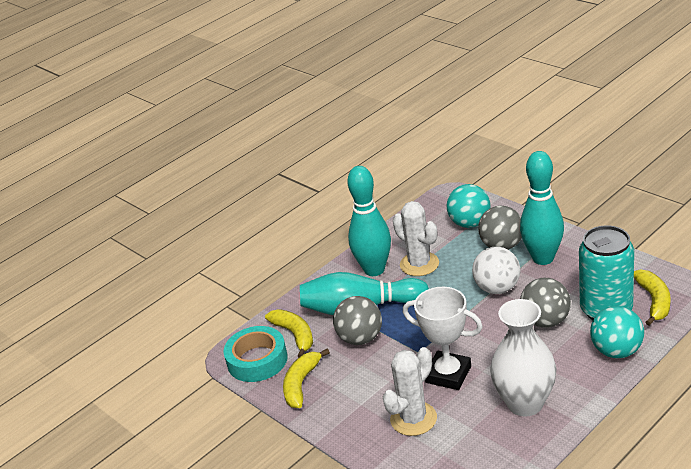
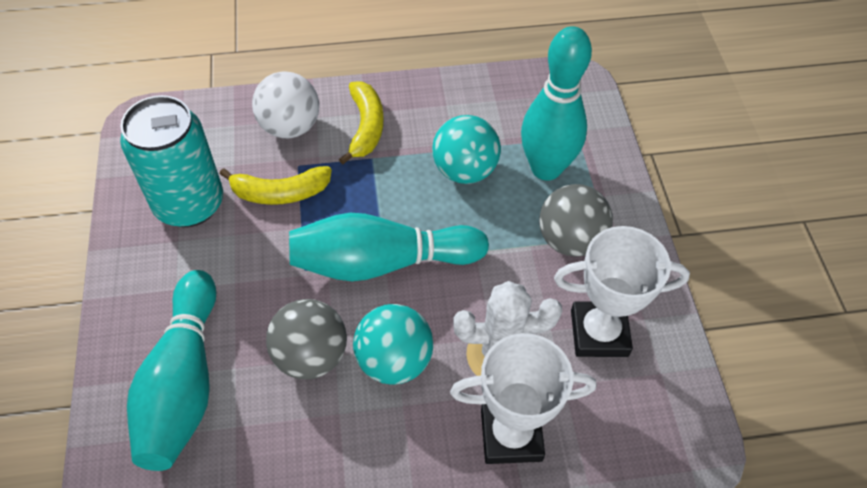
grey ball: [333,296,382,345] [478,206,522,250] [520,278,571,328] = 3 -> [266,299,347,379] [539,184,613,257] = 2
turquoise tape: [224,326,288,382] = 1 -> none = 0
white cactus: [383,347,437,436] [393,201,439,276] = 2 -> [453,281,562,376] = 1
white trophy: [403,287,483,390] = 1 -> [450,333,596,464] [554,226,690,357] = 2
white vase: [490,299,557,417] = 1 -> none = 0
yellow banana: [265,309,313,357] [283,348,330,408] [634,269,671,326] = 3 -> [220,166,332,205] [339,81,384,164] = 2

